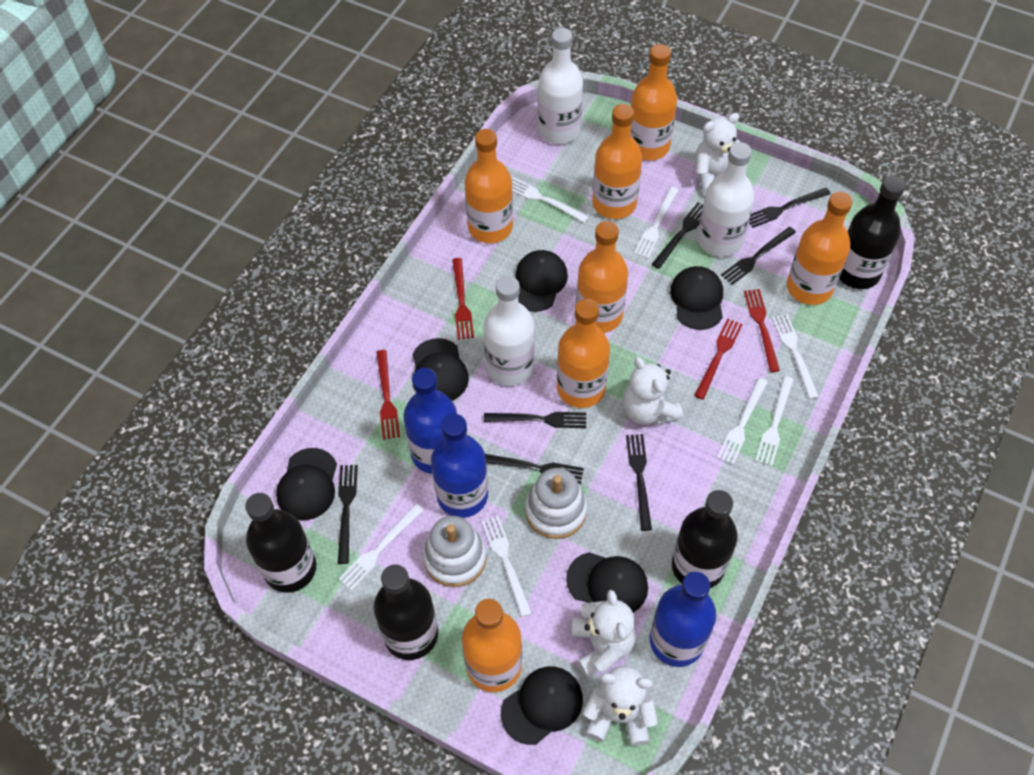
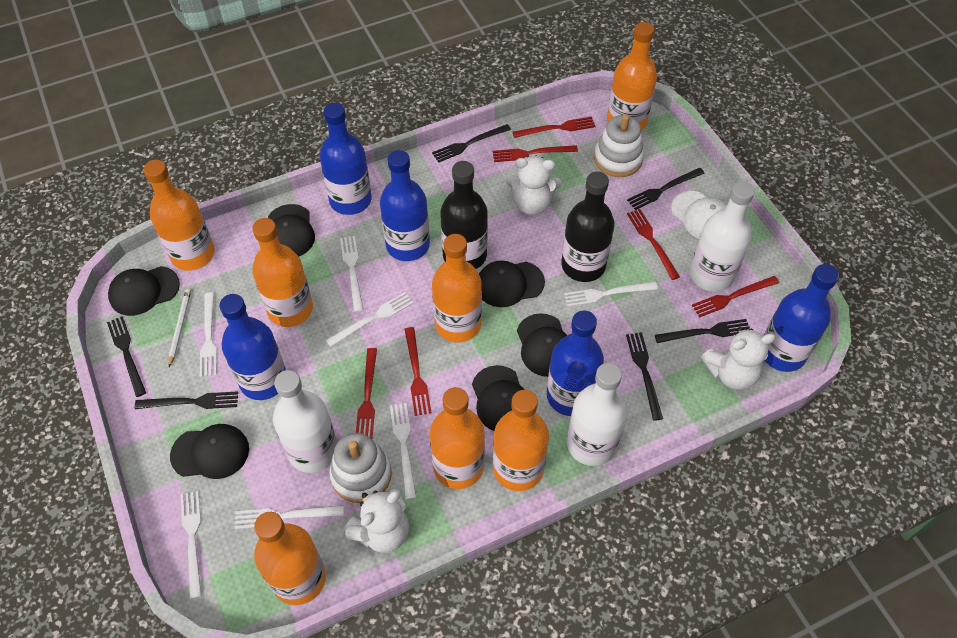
black bottle: [245,493,316,593] [374,564,438,660] [672,490,738,588] [839,175,905,289] = 4 -> [440,161,488,269] [561,171,614,282] = 2
black fork: [338,465,358,564] [484,412,586,428] [485,454,584,484] [626,434,652,531] [652,202,703,269] [721,227,796,285] [749,188,831,228] = 7 -> [107,316,146,397] [135,391,238,409] [432,124,511,163] [626,332,663,421] [627,168,705,210] [655,319,750,343] = 6
blue bottle: [403,368,457,474] [431,414,488,518] [649,571,716,667] = 3 -> [219,294,286,400] [320,103,372,215] [380,150,430,261] [547,311,604,416] [764,264,839,372] = 5
red fork: [376,350,400,440] [452,258,474,340] [694,318,743,400] [744,289,780,372] = 4 -> [356,348,377,439] [405,327,431,416] [493,145,578,162] [513,116,596,138] [627,209,680,280] [692,276,779,317] = 6
white cap: none = 0 -> [671,191,727,239] = 1
white pencil: none = 0 -> [169,289,191,367] = 1
white teddy bear: [571,590,636,677] [583,666,658,746] [623,357,683,425] [695,113,747,195] = 4 -> [344,489,409,553] [506,155,561,215] [701,327,776,390] = 3

